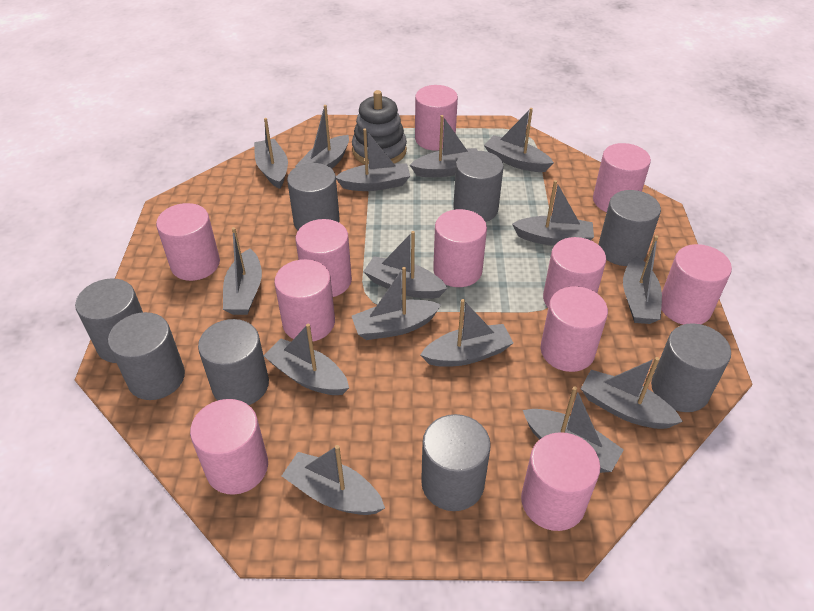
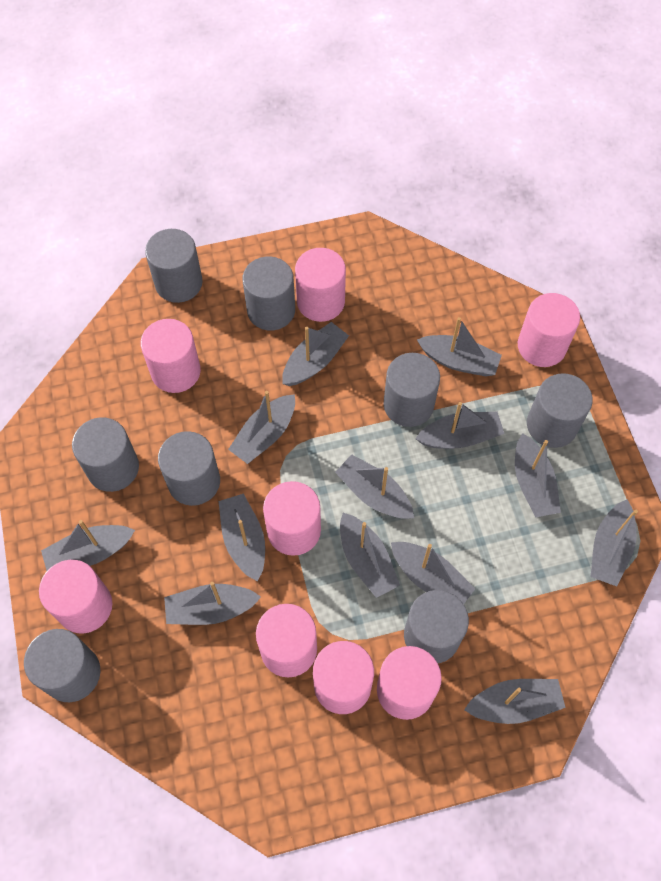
grey boat: [223,227,262,315] [254,118,288,189] [264,324,349,395] [282,445,385,515] [295,105,349,169] [336,128,410,191] [352,267,441,340] [363,231,448,299] [410,115,478,177] [420,299,513,367] [484,108,554,172] [512,180,594,246] [523,386,624,473] [581,357,683,429] [623,235,662,324] = 15 -> [41,520,135,571] [164,582,261,625] [218,493,265,581] [228,391,295,464] [282,322,349,386] [335,454,414,519] [340,513,400,598] [391,542,475,604] [415,402,504,449] [417,317,502,376] [464,679,566,724] [515,433,561,517] [591,499,638,586] = 13
grey stacking toy: [352,90,407,164] = 1 -> none = 0
pink cylinder: [156,203,220,281] [190,399,268,495] [274,259,335,341] [296,219,352,297] [415,85,458,151] [433,209,487,287] [521,432,600,531] [541,286,608,372] [543,237,606,307] [593,143,651,212] [661,244,732,325] = 11 -> [39,560,112,633] [141,319,201,393] [256,604,317,678] [263,481,321,556] [295,248,346,322] [313,641,374,714] [377,646,442,720] [518,293,580,367] = 8

